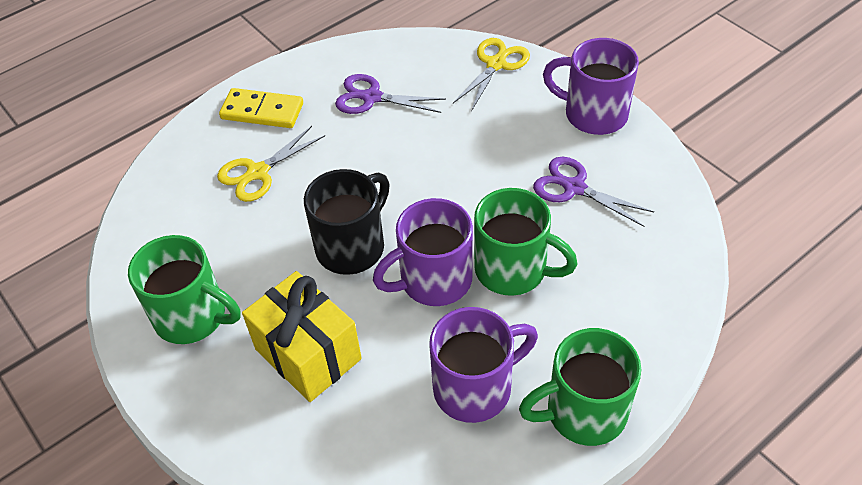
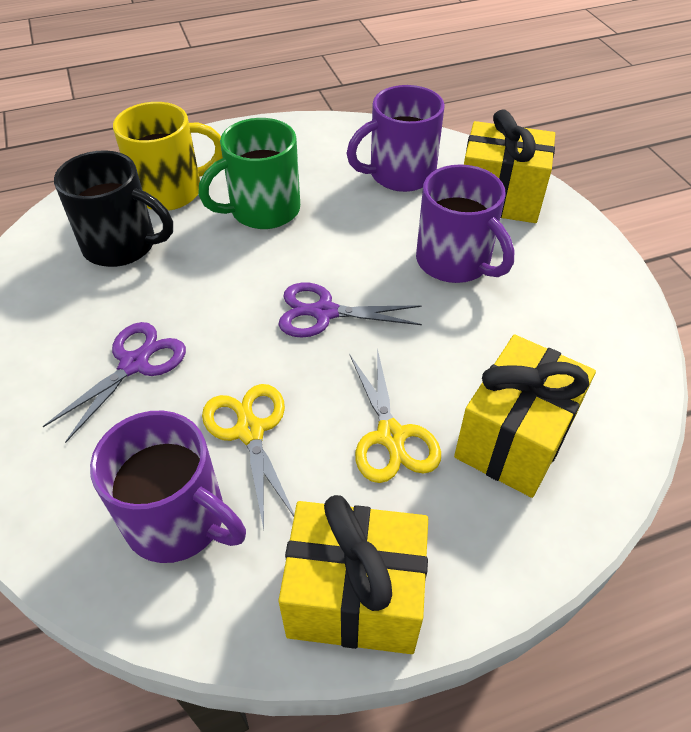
green mug: [128,235,241,344] [474,188,577,296] [519,328,642,446] = 3 -> [198,118,300,229] = 1
yellow domino: [219,88,303,128] = 1 -> none = 0
yellow gift: [242,271,362,402] = 1 -> [278,495,428,654] [454,335,596,498] [464,109,555,223] = 3
yellow mug: none = 0 -> [113,102,223,211] = 1

